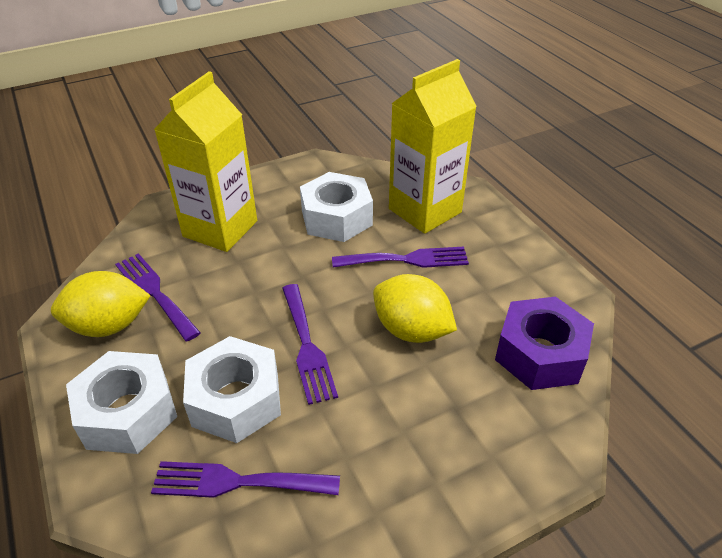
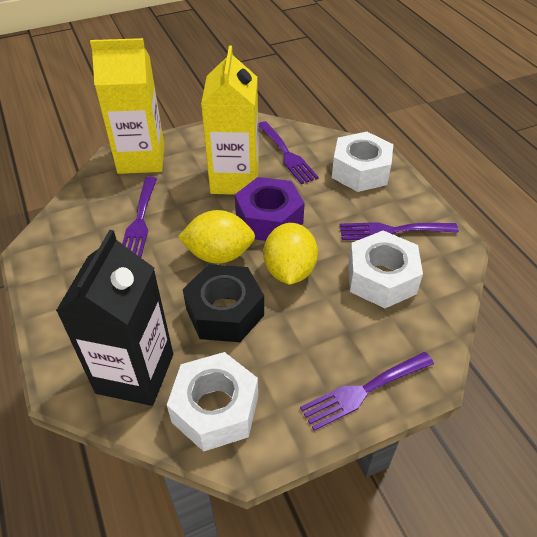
black carton: none = 0 -> [56,230,173,406] = 1
black nut: none = 0 -> [183,264,264,342] = 1

